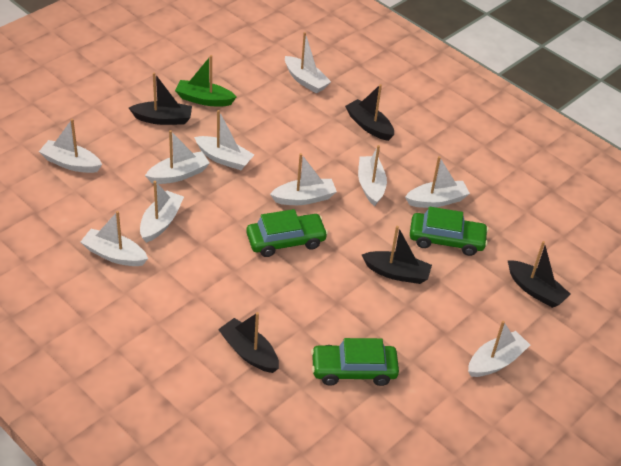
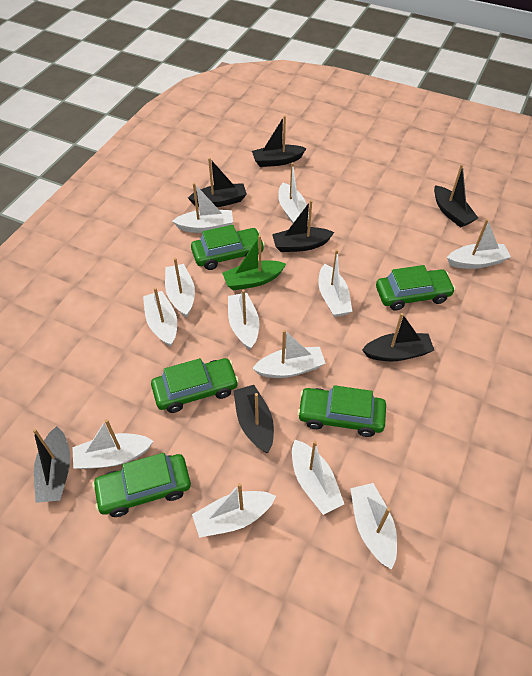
black boat: [129,73,192,125] [218,312,279,373] [345,84,394,141] [362,226,432,284] [507,241,571,308] = 5 -> [33,426,70,503] [188,158,247,207] [233,385,274,453] [252,115,307,167] [272,200,334,252] [362,313,434,361] [434,164,478,228] = 7
green car: [246,209,328,257] [311,338,399,386] [410,207,489,256] = 3 -> [92,453,191,517] [151,358,239,413] [191,225,265,270] [297,385,386,437] [376,265,455,311] = 5
white boat: [39,119,102,173] [81,211,148,266] [140,181,184,243] [145,130,210,184] [194,110,254,170] [270,153,337,205] [285,32,331,94] [358,145,387,206] [405,156,470,208] [468,321,530,377] = 10 -> [72,419,153,469] [143,287,177,347] [165,258,195,318] [172,183,233,233] [192,483,276,538] [228,290,259,350] [252,330,326,378] [278,162,309,224] [292,440,344,515] [319,249,352,317] [350,483,397,570] [447,219,511,269] = 12

